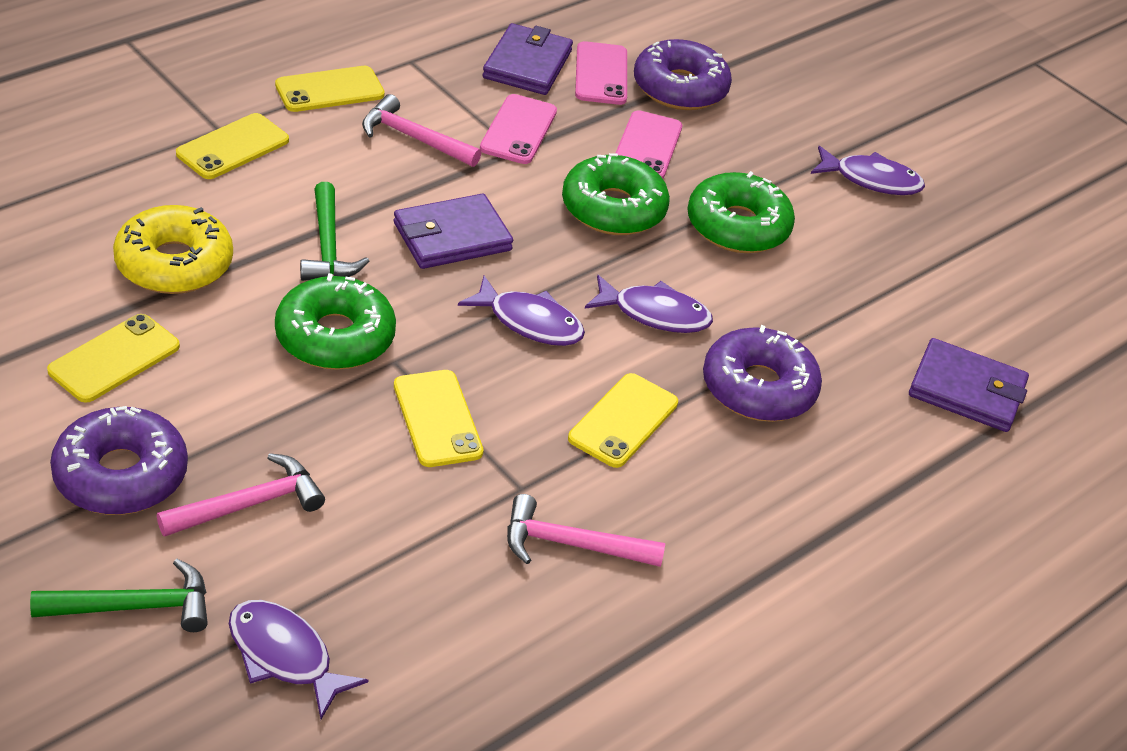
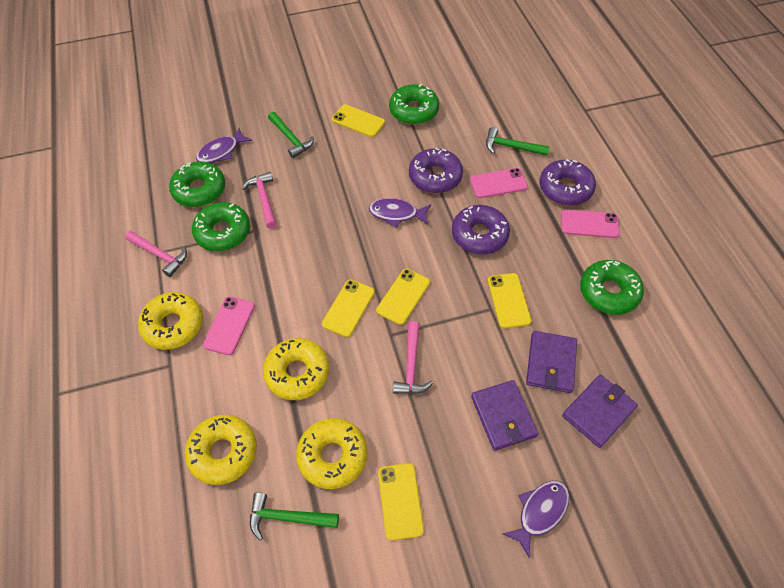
green donut: [275,273,396,370] [562,153,670,235] [687,171,795,253] = 3 -> [169,161,225,207] [192,202,250,251] [389,84,439,125] [580,260,644,315] = 4
green hammer: [30,559,208,632] [300,182,369,281] = 2 -> [250,492,339,540] [268,112,314,158] [486,127,550,156] = 3
purple fish: [229,600,368,719] [458,276,585,346] [585,275,713,333] [811,146,925,195] = 4 -> [196,128,252,163] [369,198,431,227] [503,481,570,558] = 3
yellow donut: [113,205,233,294] = 1 -> [138,292,203,350] [185,415,257,485] [263,338,329,400] [296,418,367,489] = 4

